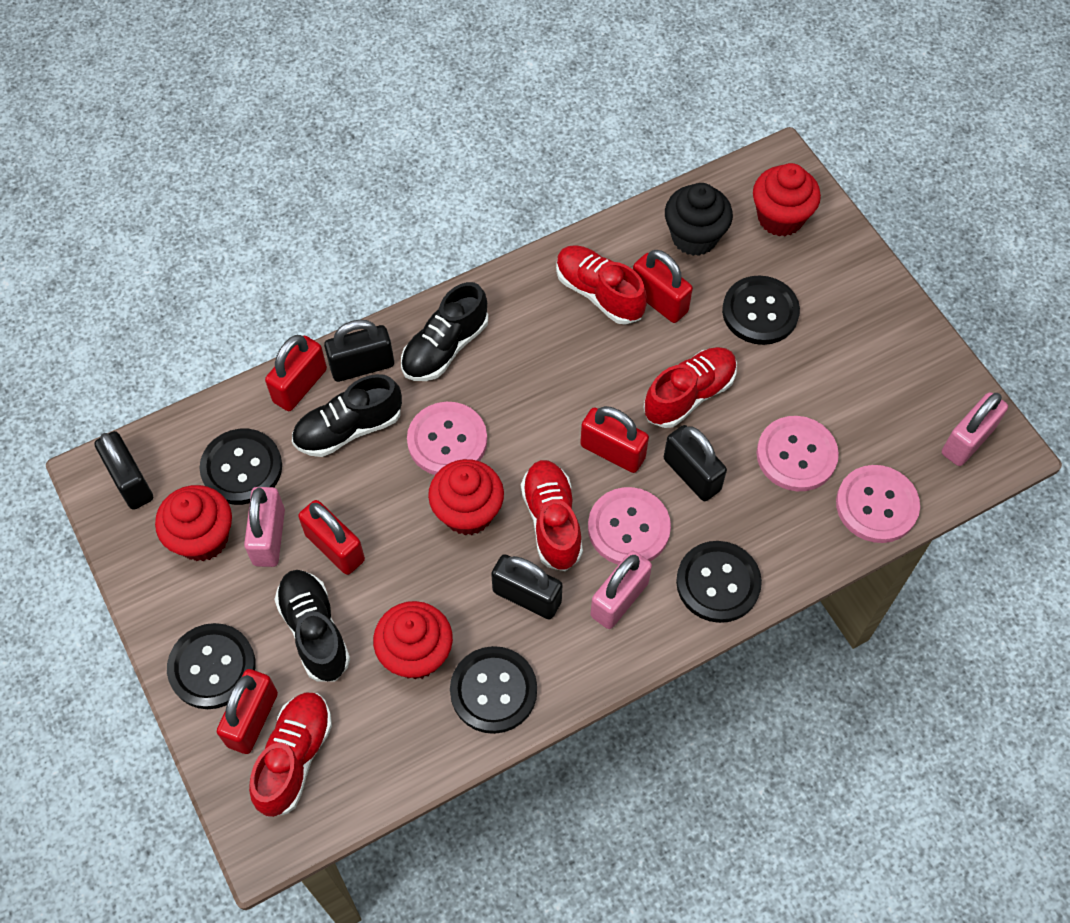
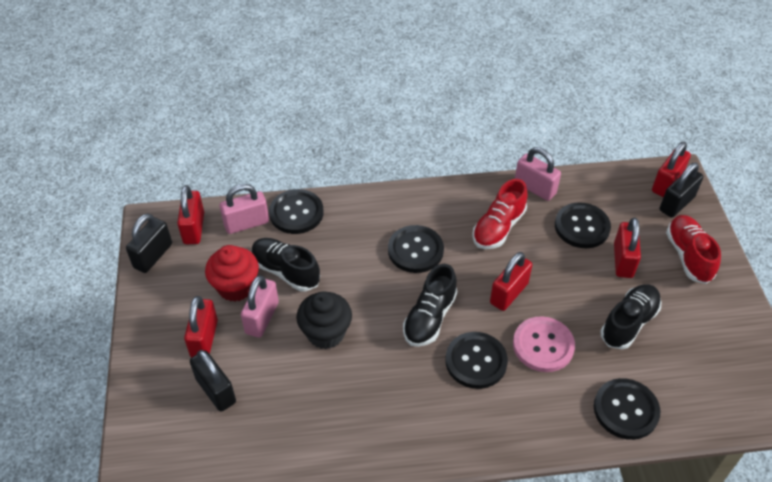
black padlock: [94,431,153,510] [324,320,394,382] [491,554,562,620] [664,425,727,501] = 4 -> [126,213,172,273] [190,350,236,412] [660,163,703,218] = 3
pink button: [407,402,487,475] [588,487,671,565] [757,416,839,491] [836,465,920,543] = 4 -> [513,316,575,372] = 1
red cupcake: [155,485,232,561] [373,601,453,679] [428,459,504,535] [753,163,821,236] = 4 -> [205,245,259,302] = 1
red shoe: [249,692,332,817] [521,460,583,571] [556,245,647,325] [643,347,737,428] = 4 -> [472,179,528,249] [666,215,721,284] = 2

